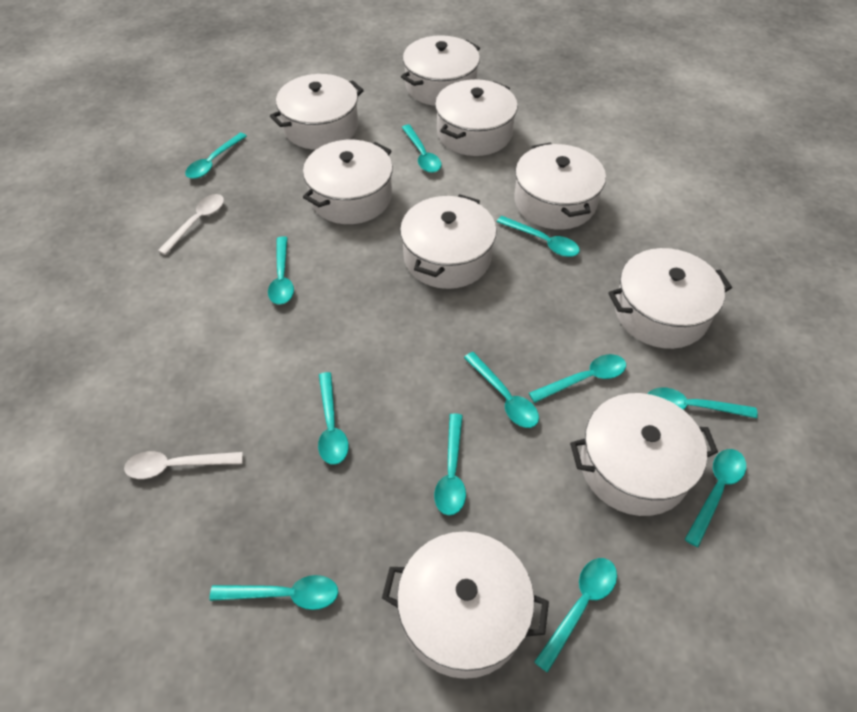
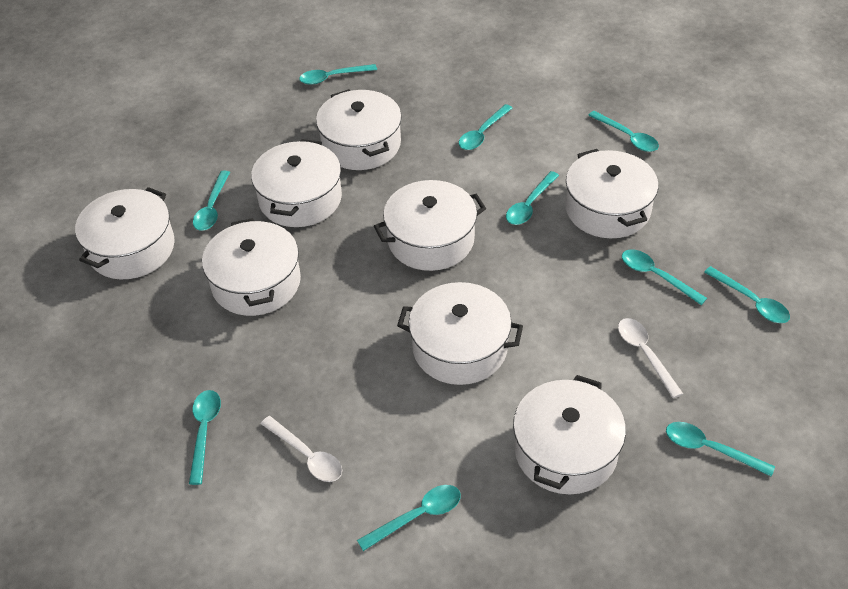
turquoise spoon: [185,133,247,179] [209,575,338,610] [268,236,294,305] [318,372,349,465] [402,125,442,173] [434,414,466,516] [464,352,539,428] [497,216,580,257] [529,354,626,403] [534,558,617,673] [648,388,758,418] [684,449,746,547] = 12 -> [189,390,221,485] [193,170,230,231] [299,64,377,85] [357,485,461,551] [459,104,512,150] [506,171,559,225] [588,111,659,152] [622,249,707,305] [666,422,775,477] [704,266,790,323] = 10
white pot: [270,74,364,150] [303,140,393,224] [382,531,549,679] [400,194,497,289] [401,35,480,106] [435,79,518,156] [514,142,606,230] [570,393,718,516] [608,248,732,349] = 9 -> [75,187,175,279] [202,218,301,316] [251,139,342,227] [316,89,402,170] [374,180,486,271] [397,282,523,385] [513,375,626,494] [565,149,658,238] = 8

